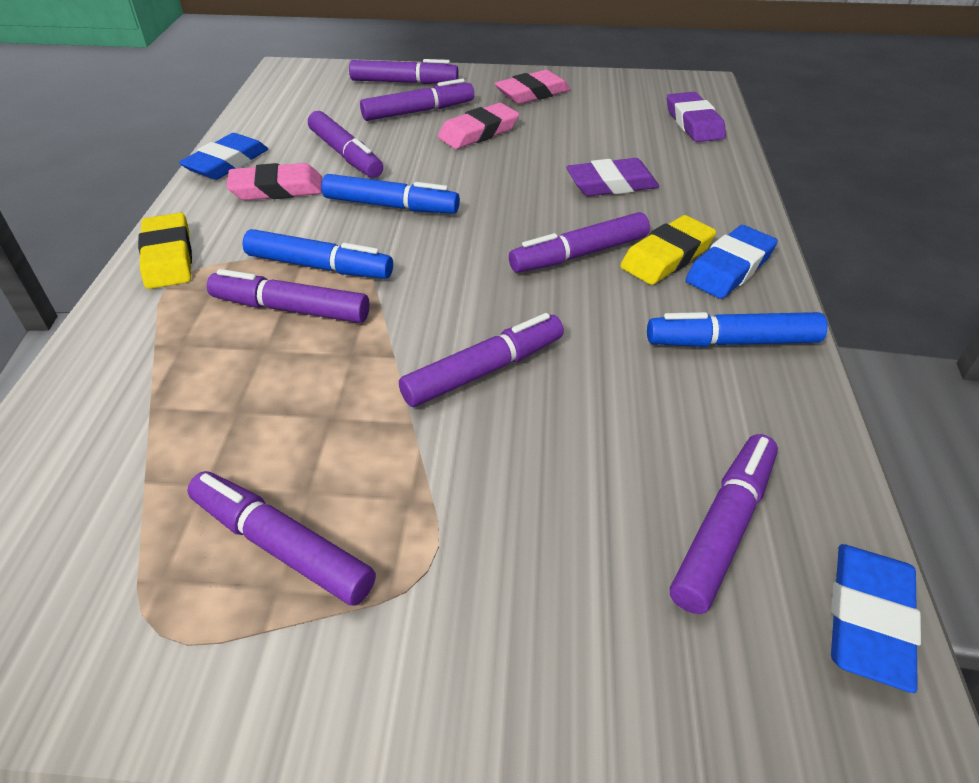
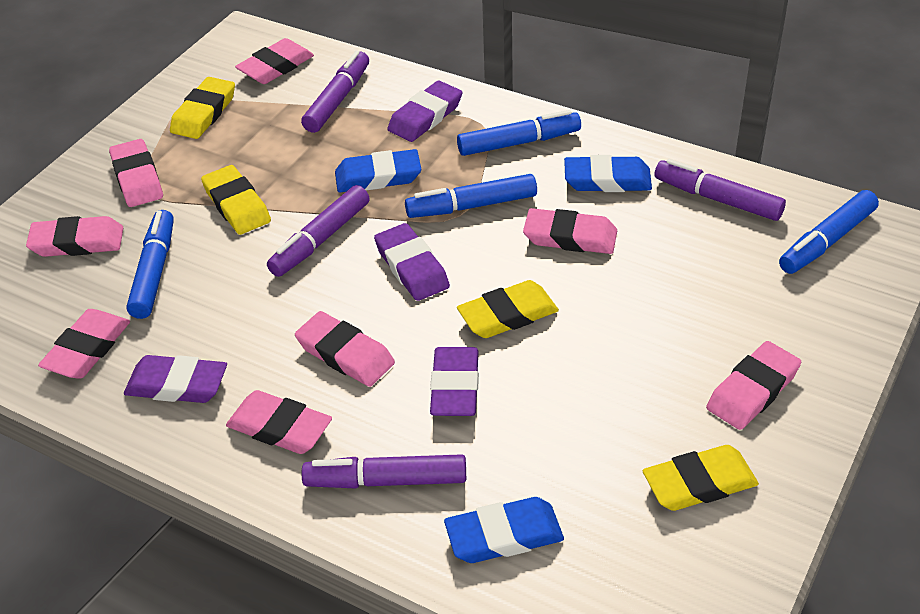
blue marker: [243,229,393,279] [321,174,460,214] [647,312,828,347] = 3 -> [126,210,174,319] [405,174,537,218] [457,110,581,156] [779,190,879,274] = 4
pink eraser: [226,163,322,200] [438,103,519,149] [495,70,570,104] = 3 -> [26,216,123,257] [38,309,130,379] [109,139,163,207] [226,390,332,454] [235,38,314,84] [295,311,395,387] [523,208,617,254] [706,341,801,430] = 8
purple eraser: [566,158,659,196] [667,92,726,142] = 2 -> [124,355,227,403] [374,223,450,301] [387,81,462,142] [430,347,479,416] = 4
purple marker: [187,471,376,606] [207,269,370,323] [308,111,383,178] [349,59,459,84] [360,79,474,121] [399,313,564,407] [509,212,650,273] [670,434,778,614] = 8 -> [267,185,370,277] [301,51,369,133] [302,454,466,488] [655,159,786,221] = 4
yellow eraser: [138,213,192,289] [620,215,716,285] = 2 -> [170,77,235,139] [201,165,271,235] [457,280,559,338] [643,445,759,511] = 4

